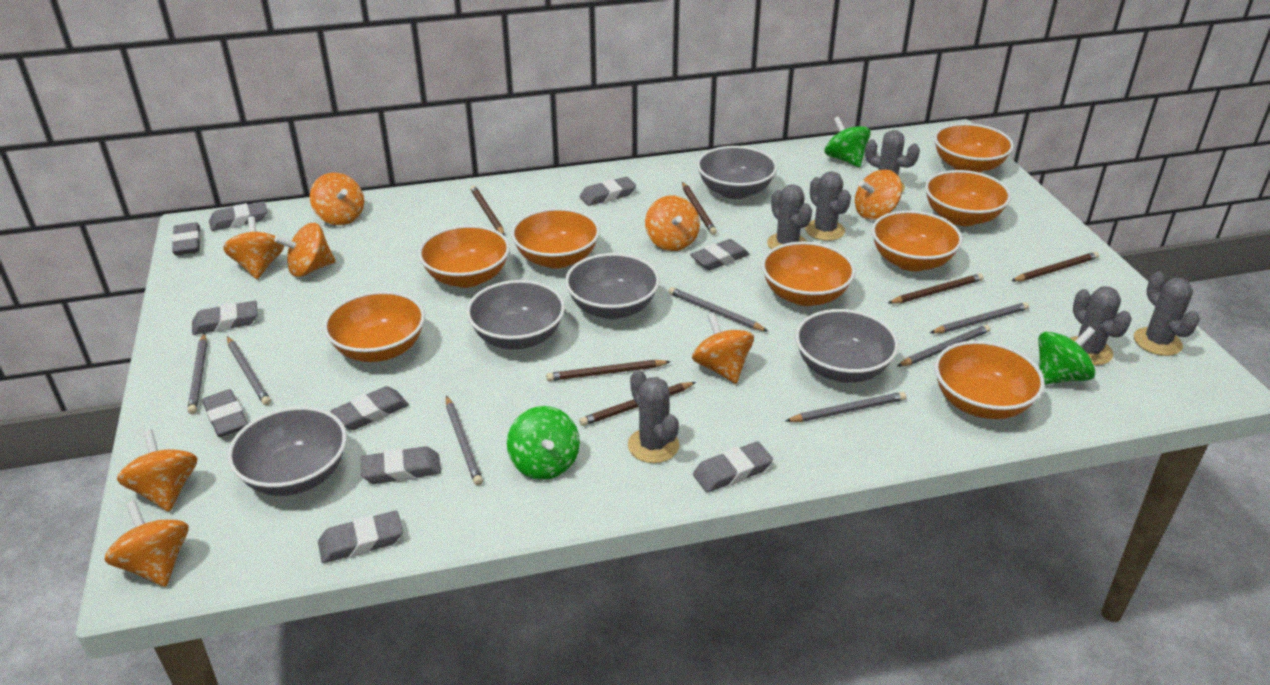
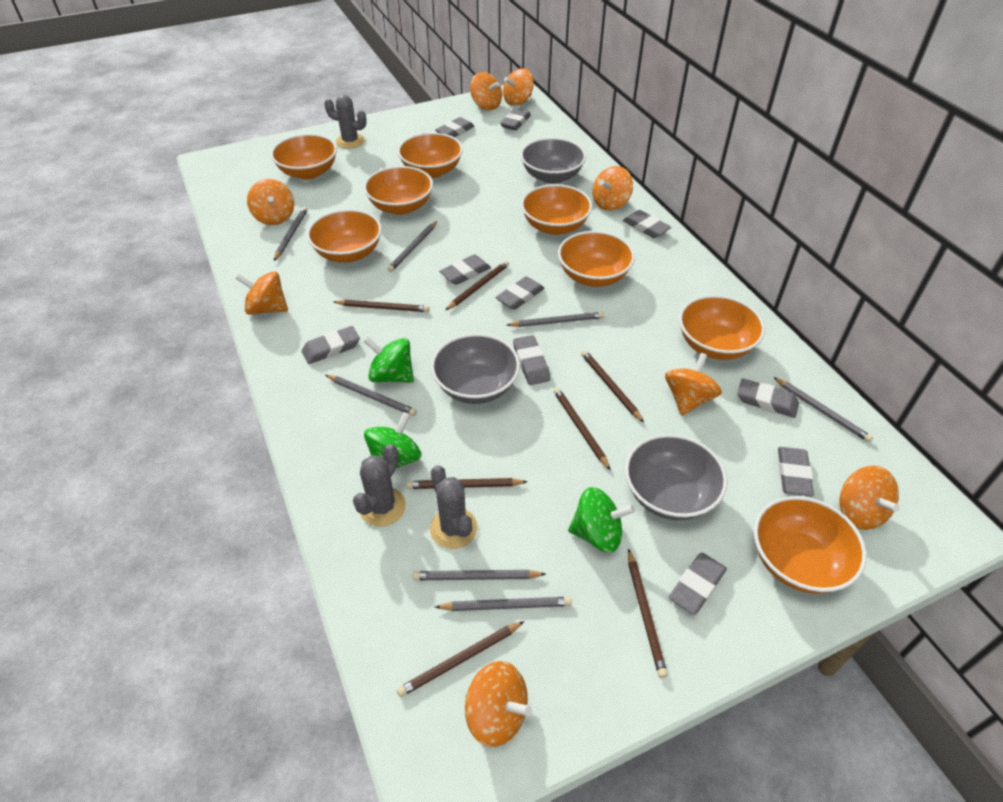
brown pencil: [470,186,505,236] [546,360,671,381] [579,382,696,426] [682,182,717,235] [888,273,983,304] [1012,252,1099,281] = 6 -> [334,300,429,312] [397,621,525,697] [406,478,528,489] [445,261,509,310] [554,388,611,470] [581,350,644,423] [628,548,668,678] = 7
grey bowl: [227,406,347,496] [466,280,565,349] [565,253,660,319] [697,146,778,199] [795,309,899,383] = 5 -> [431,334,520,404] [520,138,586,184] [625,434,727,520] = 3
grey cactus: [628,370,679,463] [767,184,812,249] [805,171,851,241] [865,130,920,192] [1070,287,1132,365] [1134,271,1200,356] = 6 -> [324,95,367,149] [353,444,406,527] [430,465,478,549] = 3

